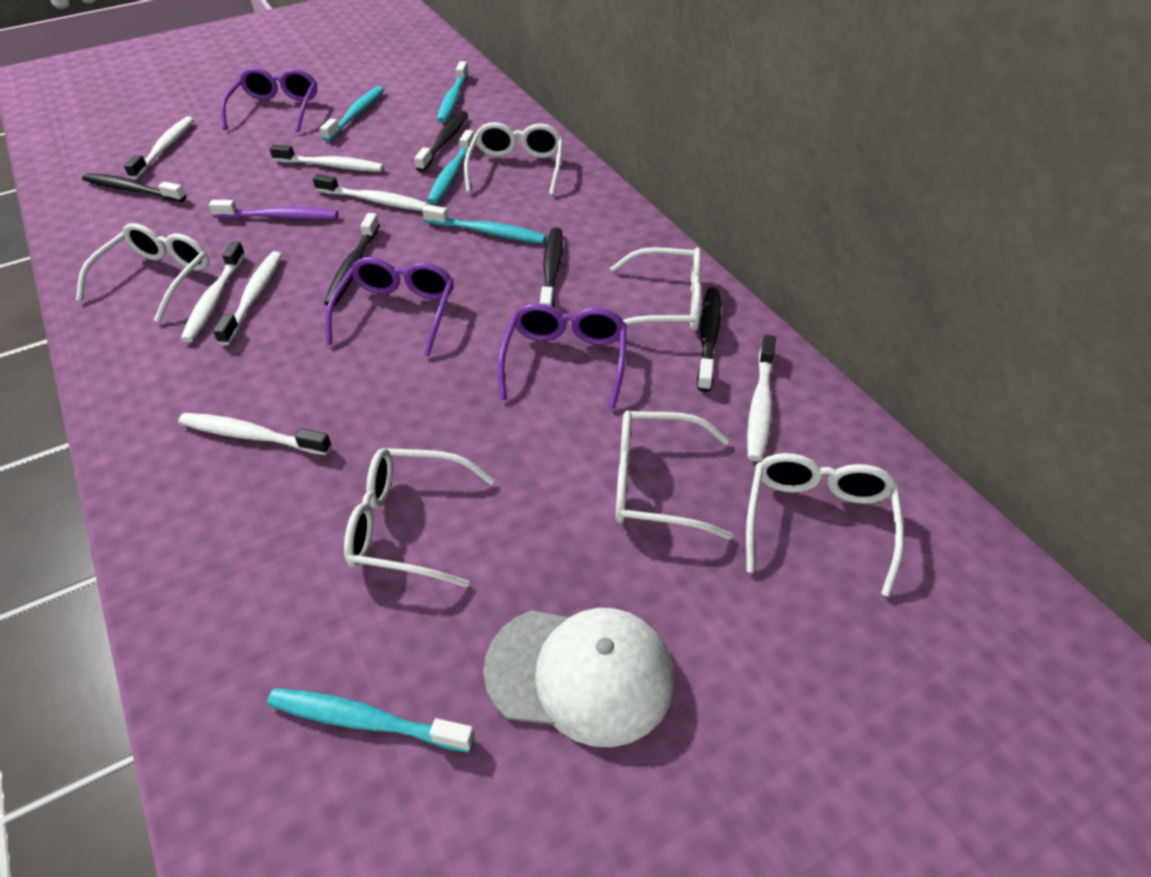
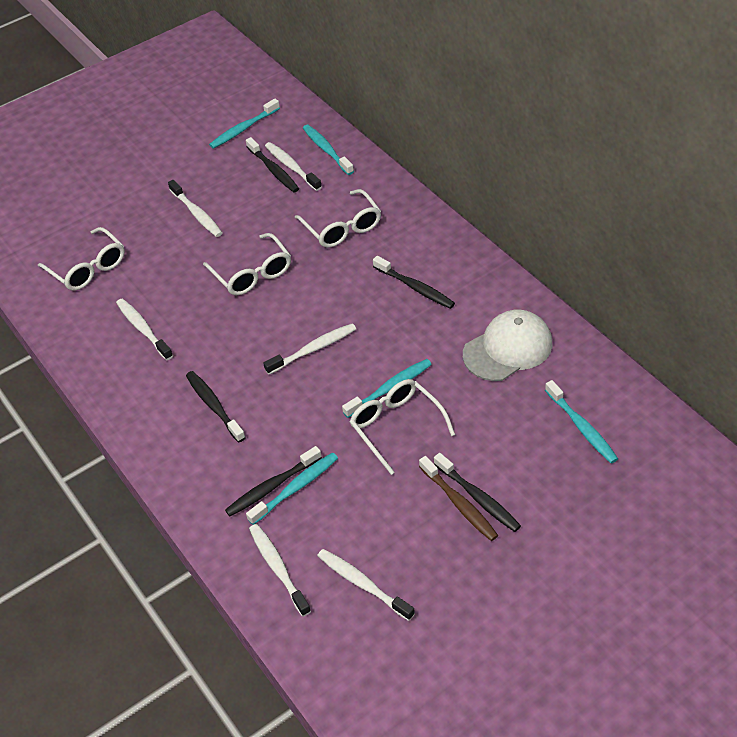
brown toothbrush: none = 0 -> [419,456,498,541] = 1
purple glasses: [221,67,317,132] [325,257,454,356] [498,303,627,409] = 3 -> none = 0
purple toothbrush: [209,200,338,220] = 1 -> none = 0
white glasses: [76,223,209,323] [344,448,495,588] [464,122,563,195] [610,247,701,331] [616,411,733,540] [746,453,904,597] = 6 -> [38,227,125,291] [203,233,291,295] [295,189,381,248] [350,379,455,475] = 4
white toothbrush: [124,117,194,179] [178,413,332,455] [181,241,245,343] [213,251,282,345] [269,144,384,172] [313,174,428,211] [747,335,776,461] = 7 -> [116,298,173,360] [168,180,222,237] [249,524,311,617] [263,323,356,375] [265,142,322,191] [317,549,415,621] = 6

